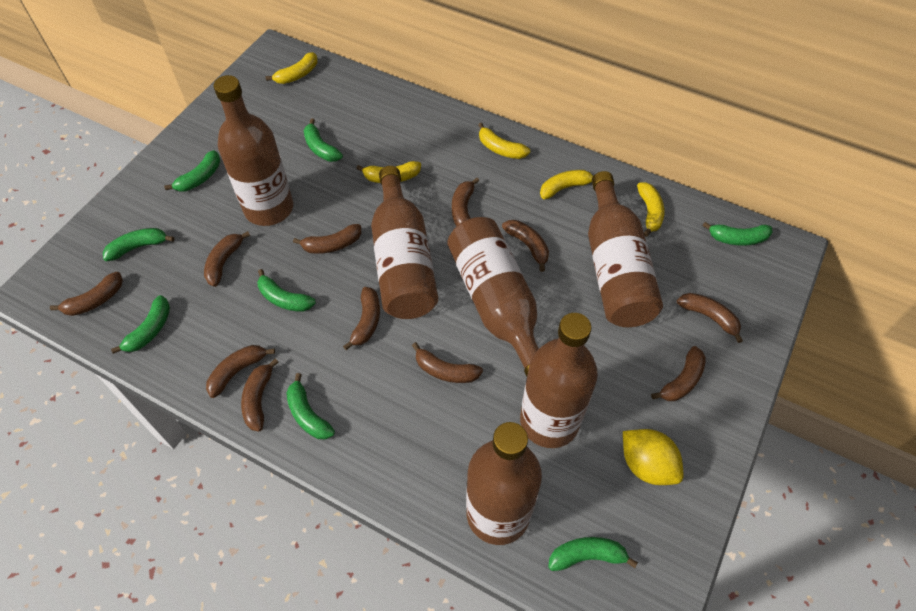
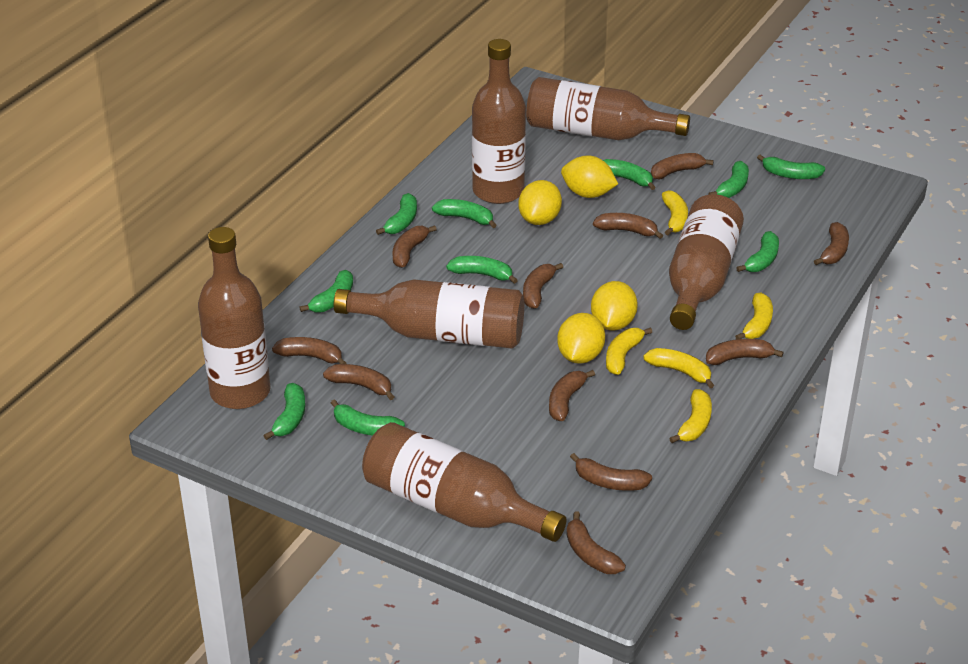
green banana: [103,228,174,261] [111,295,170,354] [164,150,220,191] [257,269,316,312] [286,373,335,439] [303,119,343,162] [548,537,638,571] [702,222,772,246] = 8 -> [263,383,305,440] [299,270,353,312] [331,399,405,436] [376,193,417,235] [432,199,497,228] [446,256,518,284] [603,159,656,190] [708,161,749,198] [736,231,779,272] [757,155,825,179] = 10
yellow lemon: [623,429,684,485] = 1 -> [519,180,562,225] [557,313,605,364] [561,156,618,198] [591,281,638,331] = 4

